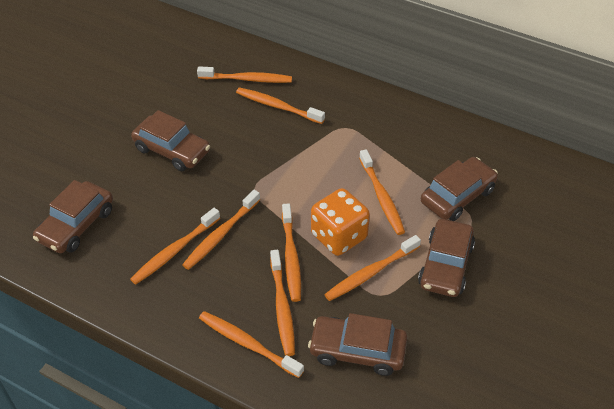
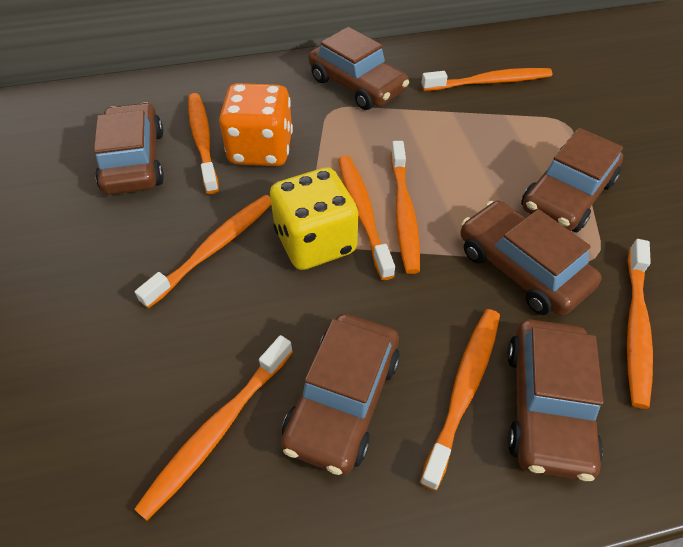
brown car: [33,180,113,253] [131,110,210,171] [308,313,407,376] [418,219,475,297] [421,157,498,221] = 5 -> [94,102,164,195] [281,313,400,475] [308,27,409,110] [461,201,602,316] [507,319,603,481] [521,128,623,232] = 6
orange toothbrush: [130,208,220,284] [182,190,260,270] [197,66,292,83] [199,311,304,378] [236,87,325,124] [270,250,295,356] [282,203,301,302] [324,235,421,301] [359,149,405,235] = 9 -> [134,335,293,520] [135,195,271,309] [188,93,219,194] [338,155,395,280] [391,141,420,274] [420,309,500,491] [422,68,552,91] [627,239,653,409] = 8
yellow dice: none = 0 -> [270,167,358,270] = 1

